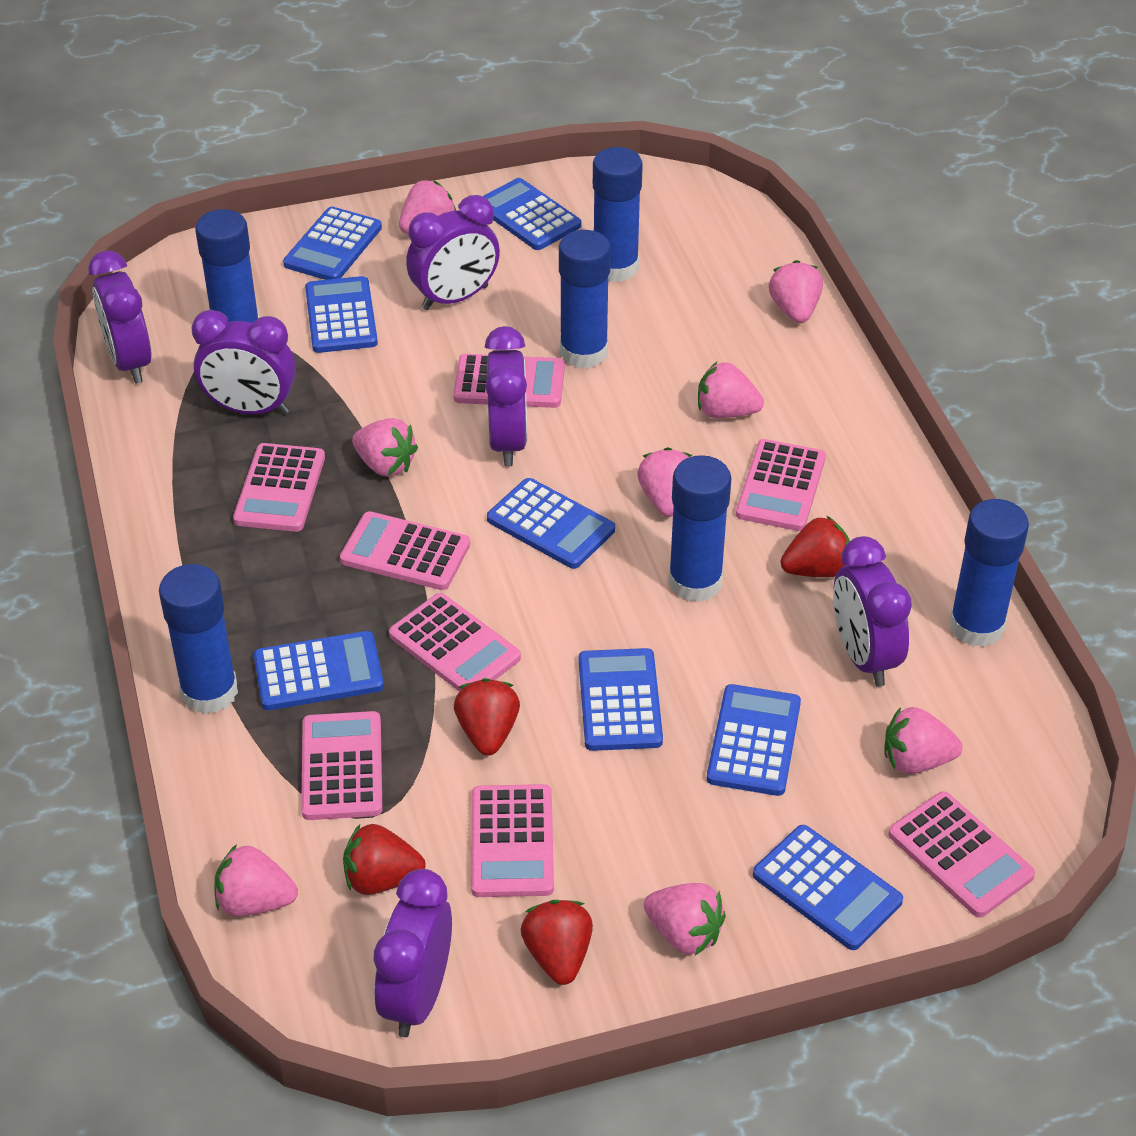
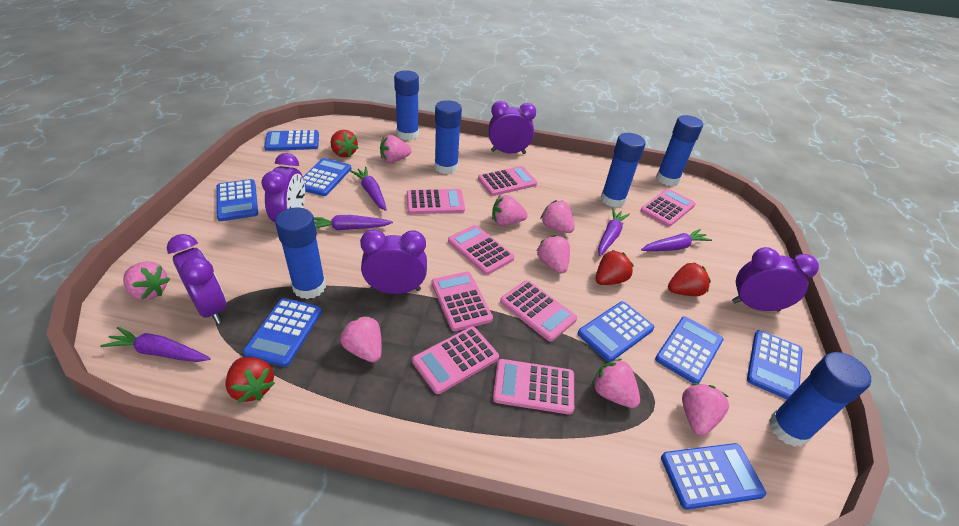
purple carrot: none = 0 -> [100,327,211,362] [314,215,393,231] [350,167,387,211] [598,208,630,256] [641,229,712,251] = 5
purple clock: [88,251,152,384] [191,310,296,414] [374,869,452,1037] [406,195,500,310] [485,326,527,466] [833,536,912,687] = 6 -> [167,234,227,324] [261,153,305,222] [360,229,427,294] [489,101,536,154] [732,247,819,312] = 5

